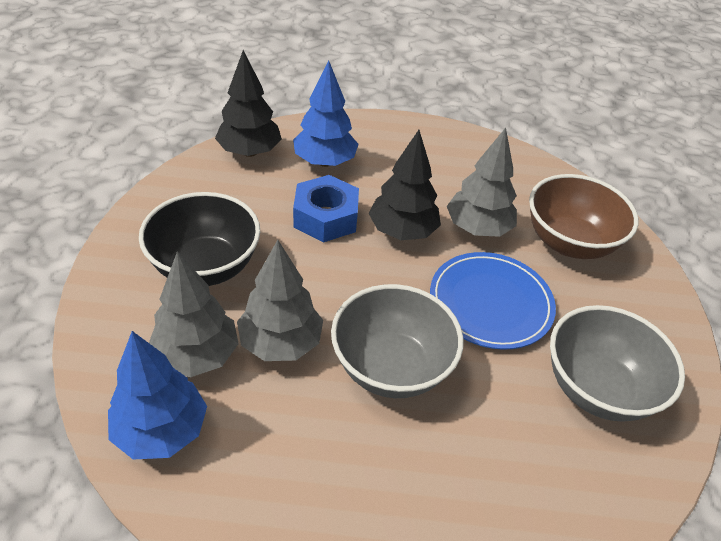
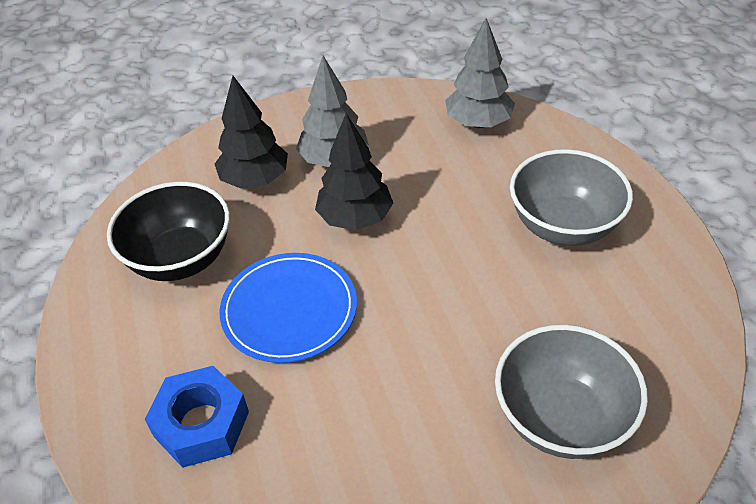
blue tree: [108,331,207,460] [293,61,359,167] = 2 -> none = 0
brown bowl: [529,174,638,259] = 1 -> none = 0
grey tree: [149,252,239,377] [237,240,323,361] [447,128,517,237] = 3 -> [296,56,369,167] [445,18,515,128] = 2

